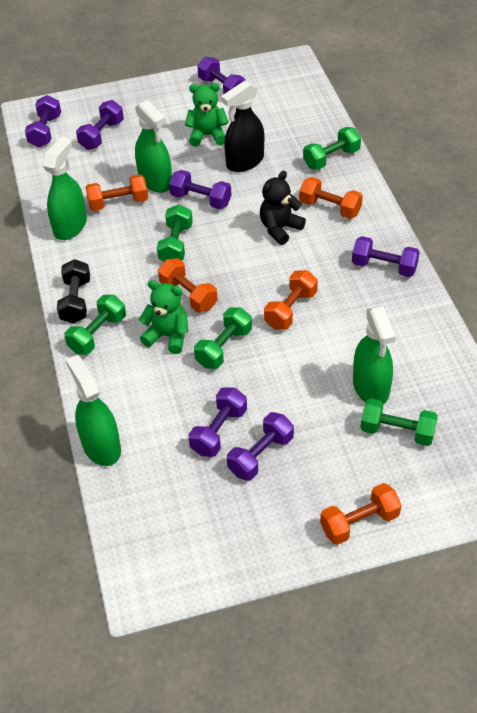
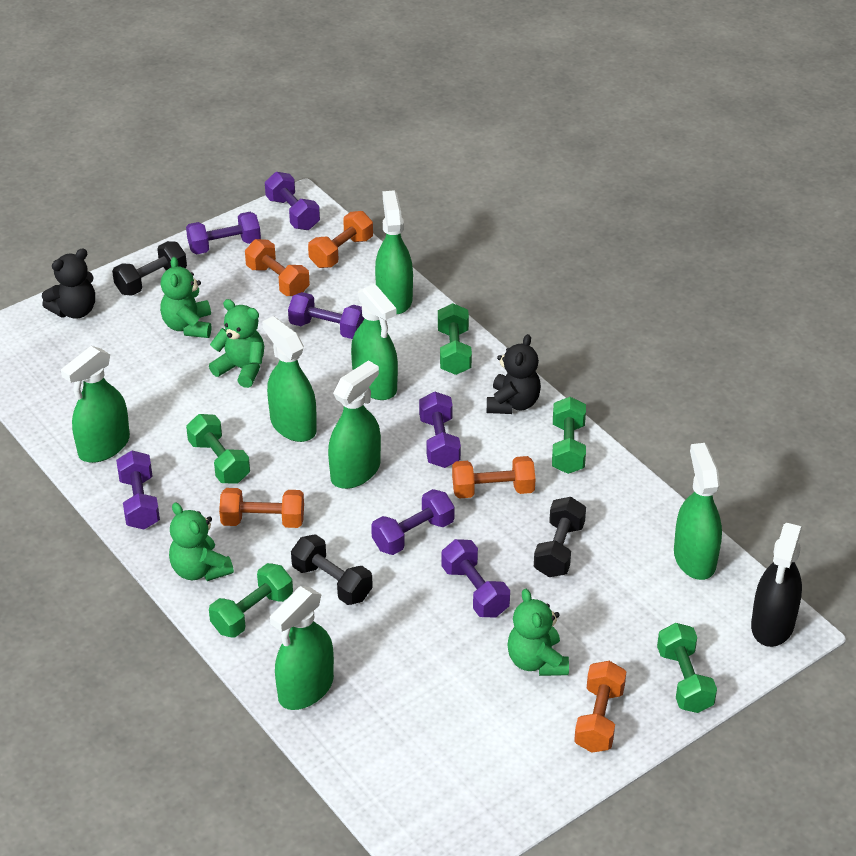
black dumbbell: [57,259,90,324] = 1 -> [112,241,187,296] [291,534,373,605] [534,497,586,577] = 3
black teddy bear: [260,171,306,245] = 1 -> [42,248,95,319] [487,334,541,414] = 2
green spray bottle: [43,137,87,240] [66,355,121,466] [135,100,172,193] [353,306,396,405] = 4 -> [61,346,130,463] [262,316,317,442] [270,586,334,710] [328,360,381,489] [351,284,398,400] [375,190,413,314] [674,443,722,580] = 7
green teddy bear: [139,280,188,354] [185,83,229,147] = 2 -> [160,257,211,338] [169,502,234,581] [209,299,264,388] [507,589,569,676] = 4

